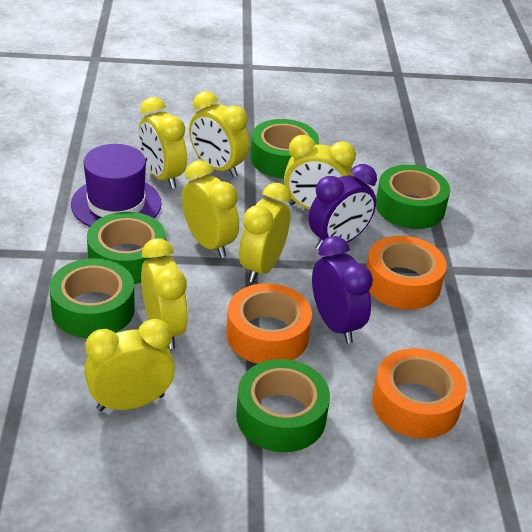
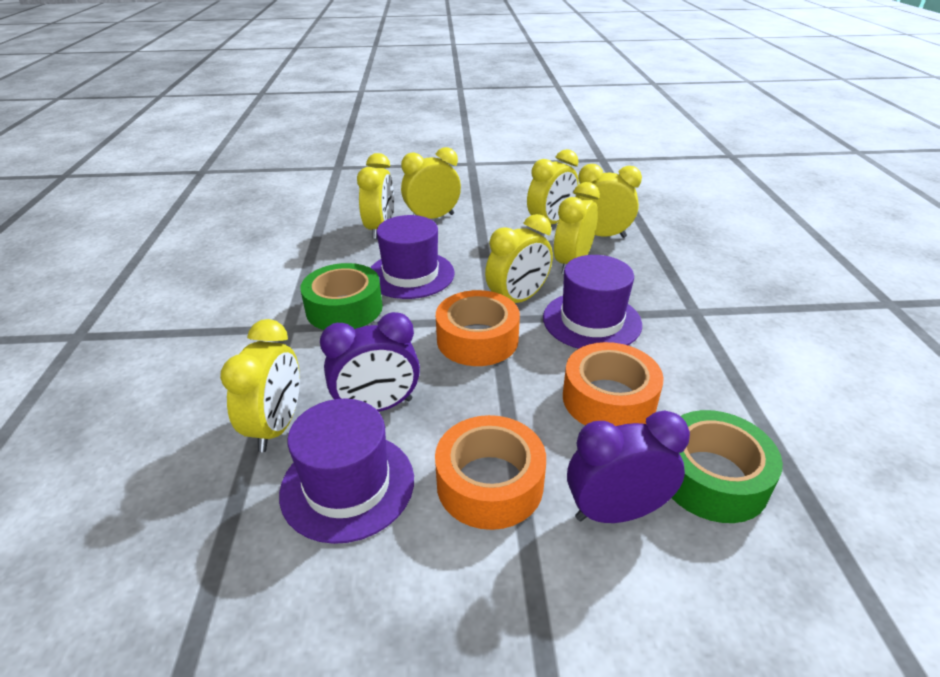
green tape: [49,258,135,338] [87,212,166,284] [236,359,330,452] [250,119,319,178] [376,165,450,229] = 5 -> [300,263,383,330] [672,410,783,523] = 2
purple hat: [71,144,162,227] = 1 -> [279,398,414,544] [370,215,455,299] [543,255,642,349] = 3

